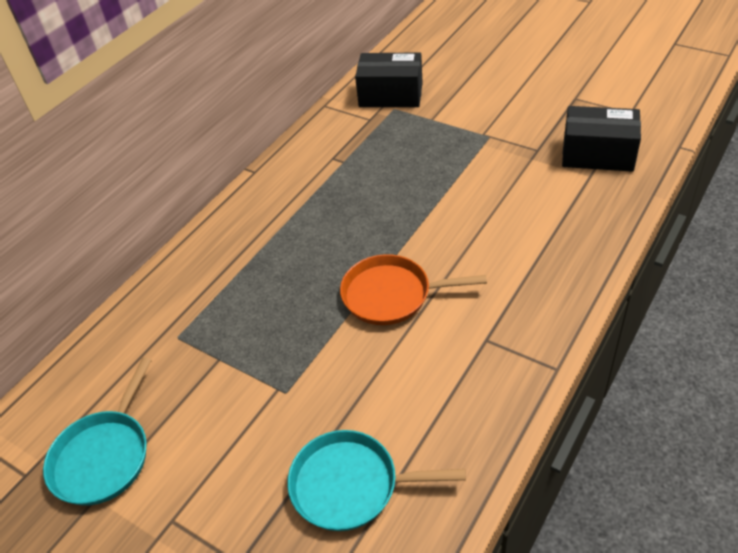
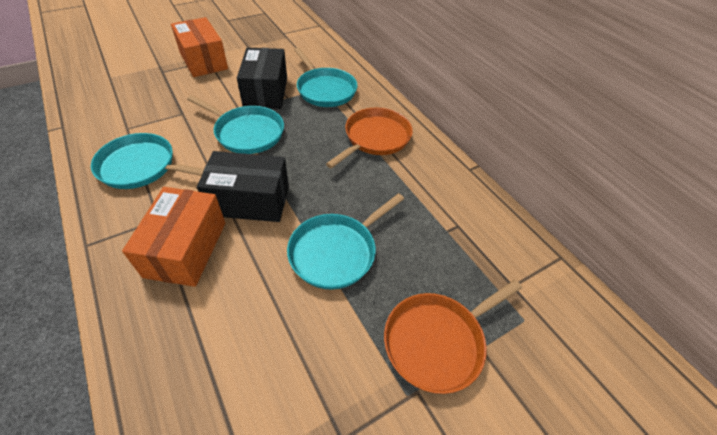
orange box: none = 0 -> [122,187,225,287] [171,17,228,77] = 2
orange pan: [340,254,487,325] = 1 -> [326,108,413,169] [384,280,522,394] = 2
turquoise pan: [43,357,152,506] [287,430,466,531] = 2 -> [91,133,204,189] [187,95,284,154] [287,193,404,290] [294,47,358,107] = 4

